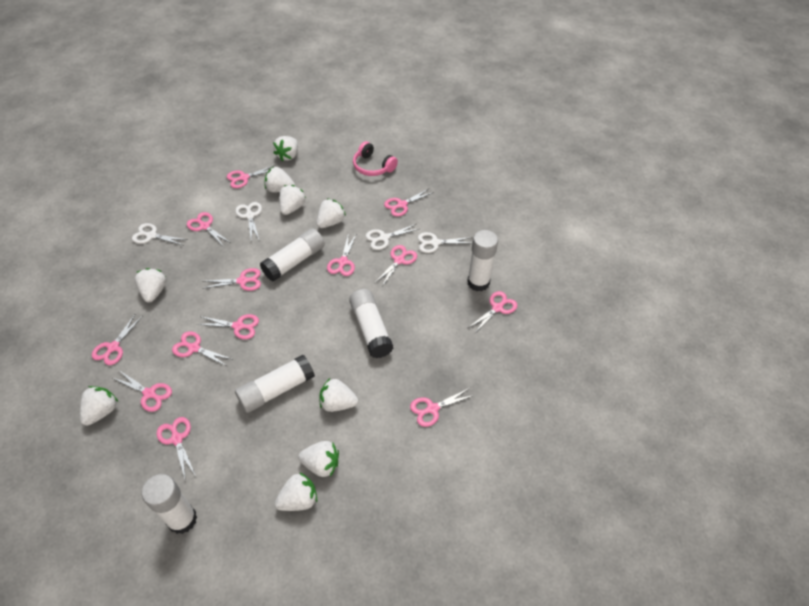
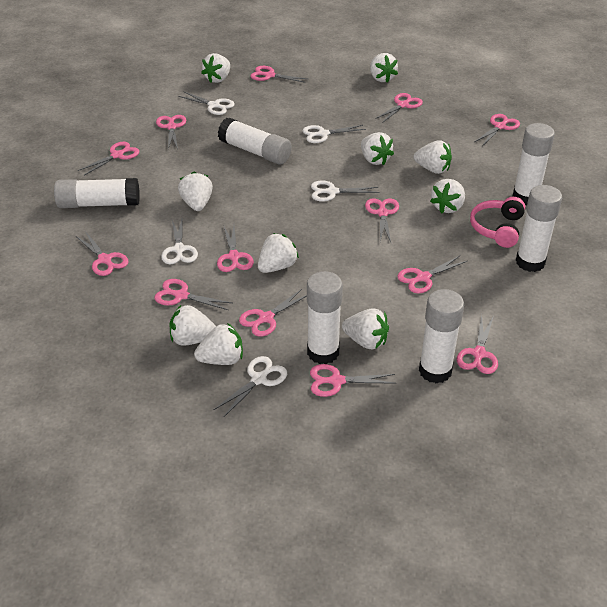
white glue stick: [142,474,197,534] [235,355,315,413] [260,228,325,282] [349,289,394,358] [467,230,498,291] = 5 -> [54,178,140,208] [218,118,292,164] [307,271,343,364] [419,289,464,384] [512,123,555,205] [516,185,562,272] = 6
white scissors: [132,223,187,245] [236,202,262,241] [366,224,419,250] [418,232,472,253] = 4 -> [161,219,198,264] [178,91,235,115] [214,356,287,418] [303,125,366,143] [311,180,380,202] = 5
white strawberry: [80,386,118,426] [135,268,166,302] [265,167,295,192] [273,136,298,161] [275,472,317,511] [279,185,306,215] [298,441,339,477] [317,198,346,228] [319,378,358,412] = 9 -> [170,305,216,346] [178,171,213,211] [194,323,243,365] [201,53,230,83] [258,233,299,273] [342,308,389,350] [361,132,394,165] [370,53,398,83] [414,140,452,174] [430,179,465,214] = 10

